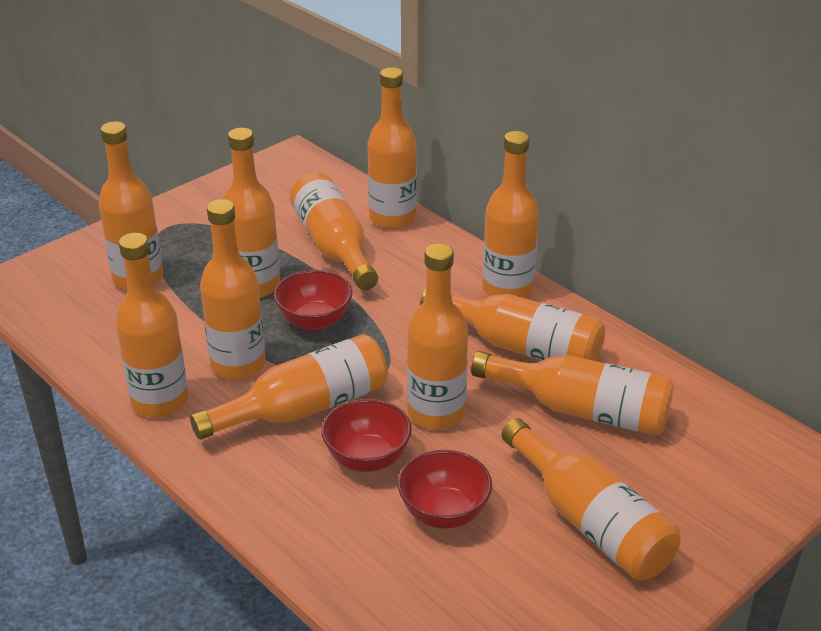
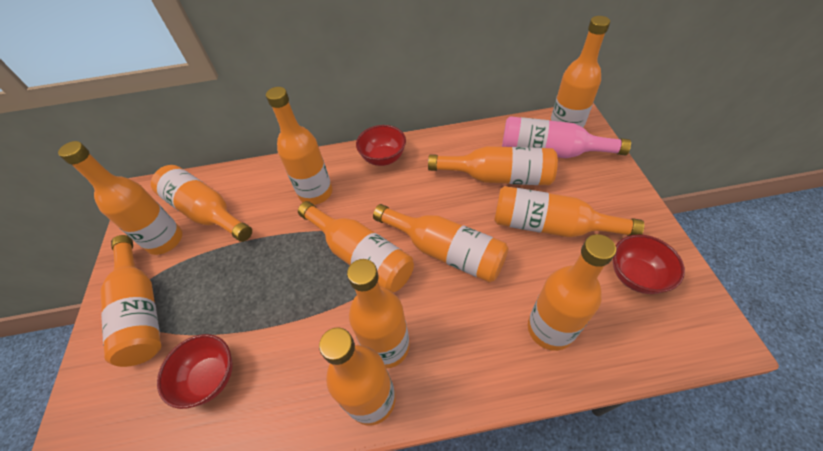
pink bottle: none = 0 -> [502,116,631,158] = 1

